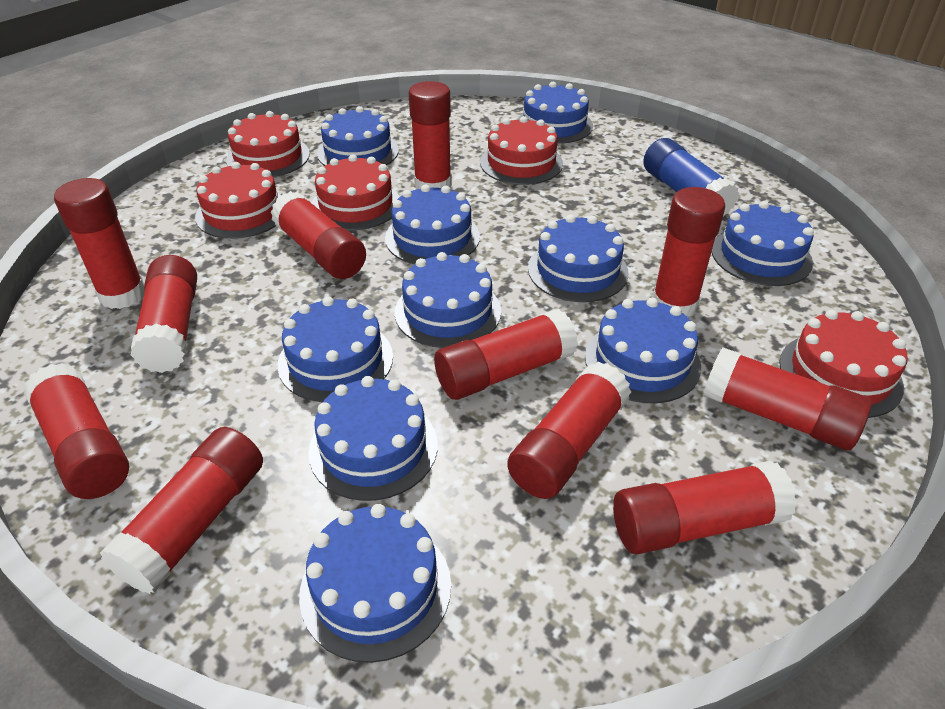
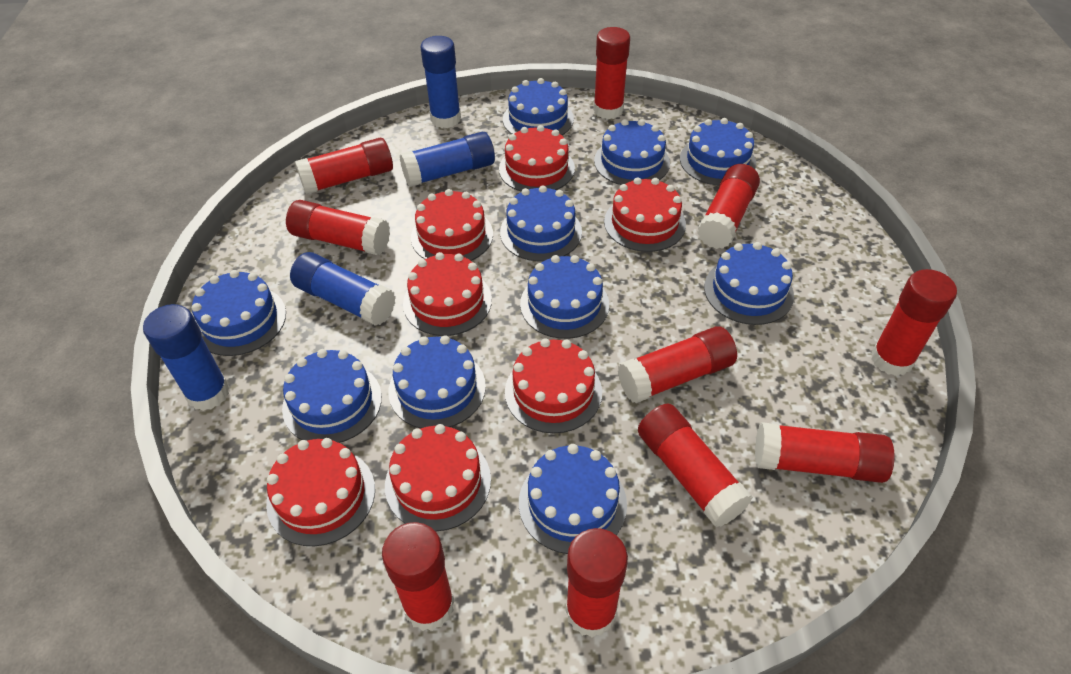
blue glue stick: [643,138,739,217] = 1 -> [143,304,229,411] [290,252,396,326] [399,132,495,187] [420,36,461,128] = 4
red cake: [195,162,282,239] [226,111,310,177] [312,155,399,230] [480,116,563,185] [779,310,907,418] = 5 -> [266,438,375,546] [385,424,491,531] [403,252,492,336] [411,189,493,261] [499,125,575,191] [505,338,602,433] [604,177,686,252] = 7
red glue stick: [24,363,129,499] [54,178,145,309] [100,427,263,594] [131,255,197,373] [271,191,366,279] [409,81,452,189] [434,309,578,400] [507,362,631,499] [613,461,797,554] [652,187,725,317] [703,347,872,450] = 11 -> [286,200,390,255] [295,138,393,195] [382,522,454,631] [566,528,628,637] [593,27,630,119] [618,326,737,403] [638,403,753,527] [697,164,760,249] [755,422,895,483] [871,269,957,376] = 10

